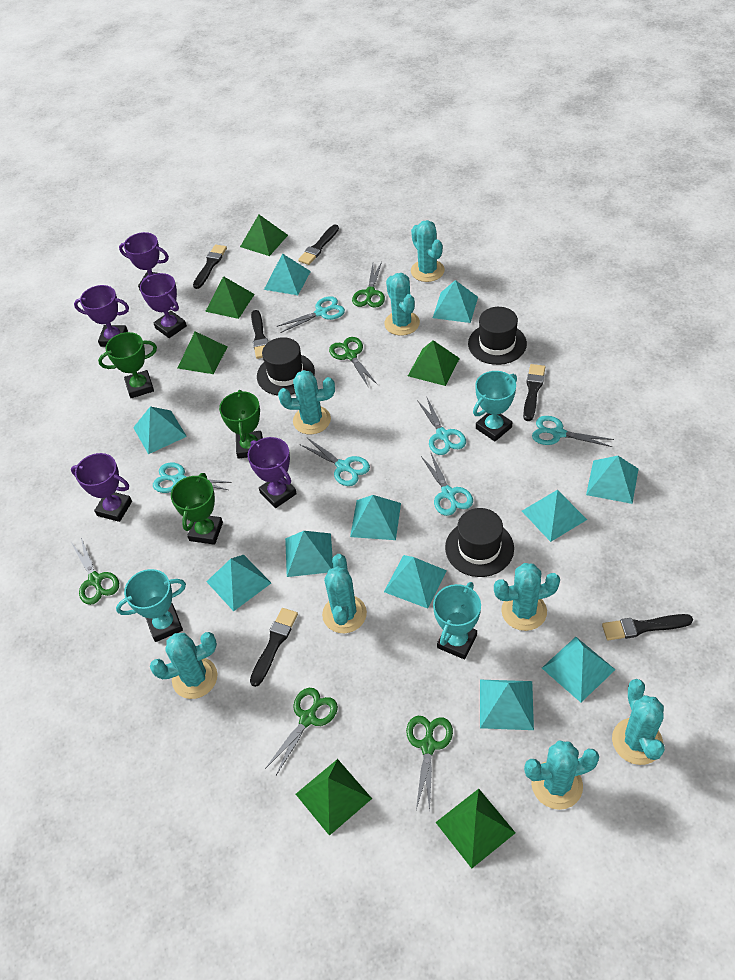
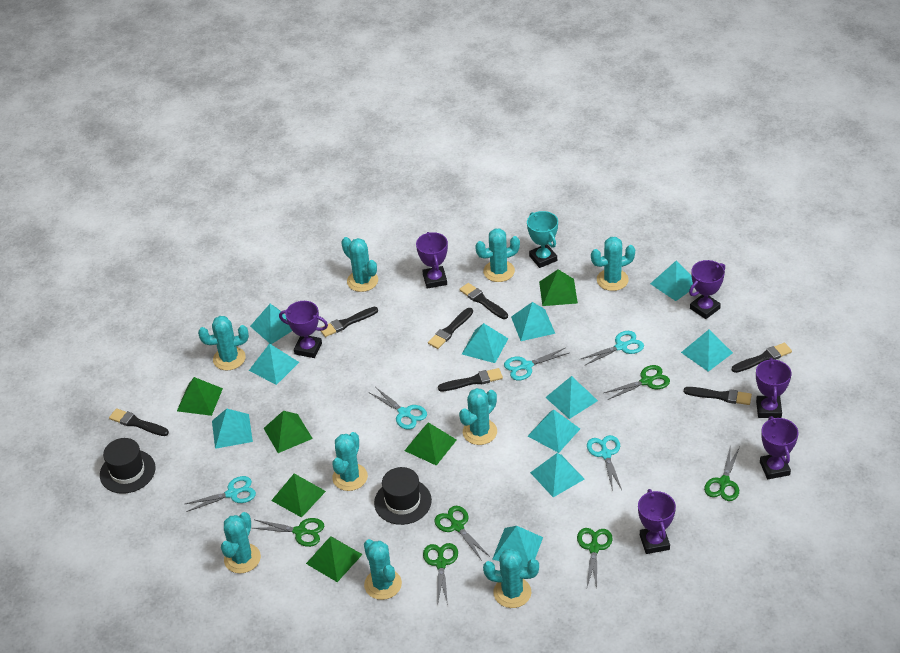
black brush: [193,244,227,289] [250,608,298,687] [251,310,268,359] [298,224,339,265] [523,364,545,421] [602,614,693,640] = 6 -> [109,408,169,436] [320,307,378,337] [428,308,473,349] [438,368,503,391] [459,283,508,319] [684,387,752,405] [732,343,792,373] = 7
black hat: [257,337,315,395] [445,508,514,577] [468,307,527,365] = 3 -> [100,438,156,494] [374,467,432,525] = 2
green scissors: [71,538,119,605] [265,688,338,775] [329,337,377,388] [352,261,385,308] [406,716,453,812] = 5 -> [253,518,324,547] [423,543,458,605] [434,506,490,561] [577,528,613,589] [604,365,670,400] [704,445,740,501] = 6
green trophy: [98,332,157,398] [171,473,223,545] [219,390,263,459] = 3 -> none = 0
purple trophy: [71,453,132,522] [74,285,129,347] [119,232,169,290] [140,273,187,338] [247,437,297,508] = 5 -> [279,301,328,358] [416,232,448,289] [638,489,676,554] [689,260,725,319] [756,358,791,418] [760,416,798,479] = 6
turquoise cactus: [150,632,217,699] [278,370,335,434] [322,554,367,633] [384,273,420,336] [411,220,445,282] [494,563,560,631] [524,741,599,810] [612,679,665,765] = 8 -> [198,316,249,370] [221,512,261,573] [332,432,368,491] [341,237,378,292] [364,539,402,600] [459,388,497,445] [475,228,520,282] [483,548,539,608] [591,237,635,291] = 9
turquoise scissors: [153,462,232,493] [276,296,345,333] [301,438,370,486] [417,398,466,455] [421,451,473,516] [532,416,614,447] = 6 -> [185,476,256,512] [370,387,427,429] [504,348,569,381] [581,331,644,366] [587,435,622,491] = 5
turquoise trophy: [116,569,186,642] [433,582,481,659] [473,371,517,441] = 3 -> [527,211,558,268] = 1

